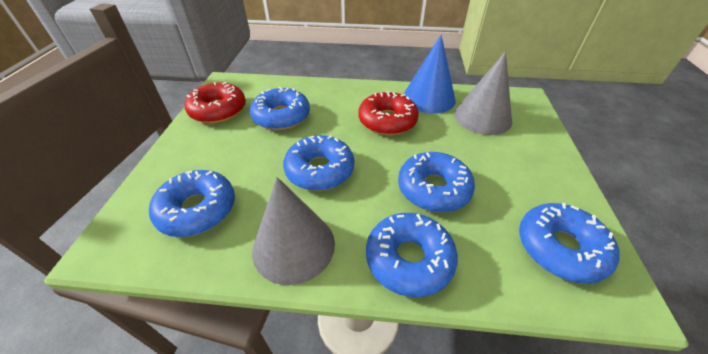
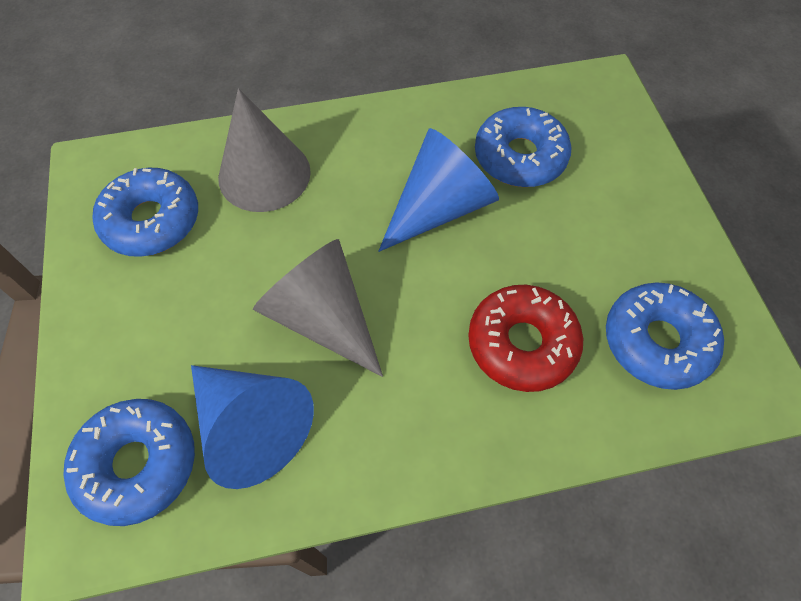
blue cone: [404,35,456,114] = 1 -> [191,365,314,489] [379,128,499,252] = 2
blue donut: [149,170,235,237] [250,87,310,130] [283,135,354,191] [366,213,458,297] [398,152,475,212] [519,203,620,284] = 6 -> [63,399,195,526] [93,168,198,257] [475,107,572,187] [606,282,724,390] = 4
red donut: [185,82,246,123] [359,91,419,135] = 2 -> [468,285,583,392] = 1

